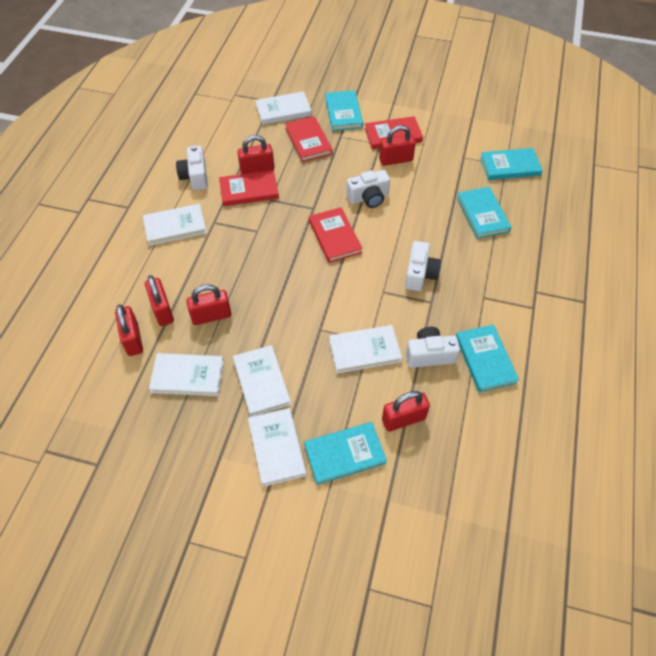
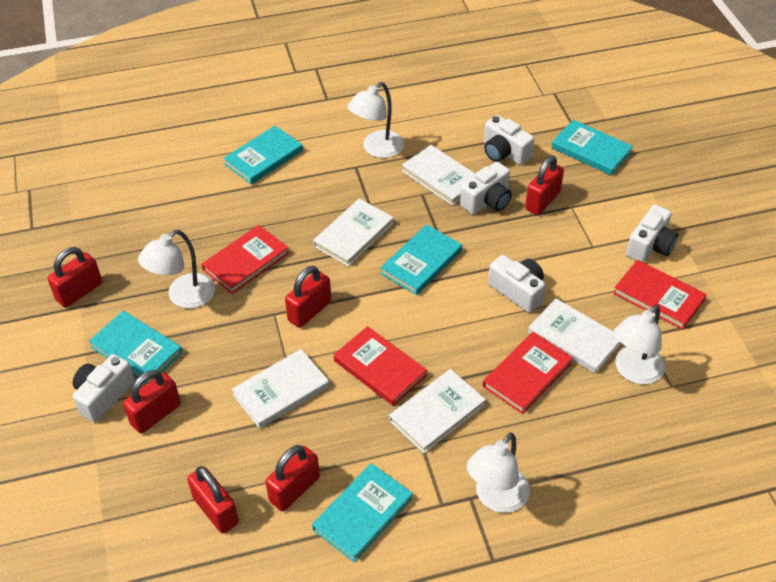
white book: [143,204,207,246] [149,353,224,396] [233,345,291,417] [248,408,306,487] [255,91,312,125] [329,325,402,373] = 6 -> [232,349,329,429] [313,199,394,267] [389,369,486,453] [402,145,475,206] [528,298,621,374] = 5
white camera: [176,145,208,190] [346,170,390,208] [405,241,441,291] [406,327,460,368] = 4 -> [73,354,135,422] [460,162,512,214] [484,115,534,165] [488,255,546,313] [626,205,678,262] = 5
white lamp: none = 0 -> [138,230,215,309] [348,82,404,158] [466,432,530,513] [614,304,665,384] = 4

